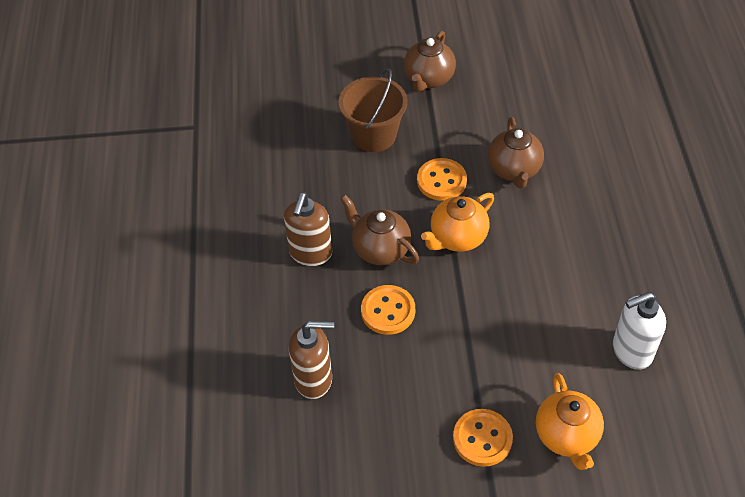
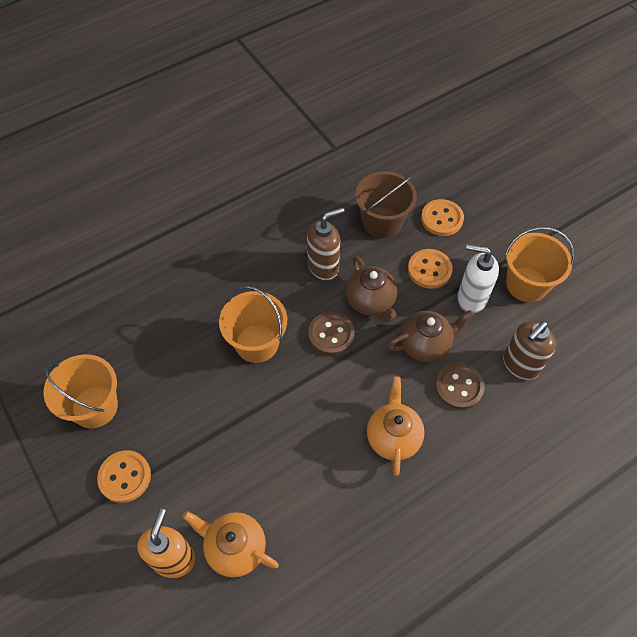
brown button: none = 0 -> [308,312,355,356] [435,363,484,410] = 2
brown teapot: [340,195,419,265] [404,31,456,92] [488,117,544,188] = 3 -> [346,256,397,322] [387,310,474,362] = 2
orange bucket: none = 0 -> [43,354,118,428] [219,286,287,363] [505,227,575,302] = 3
orange soap dispenser: none = 0 -> [137,509,196,579] = 1

